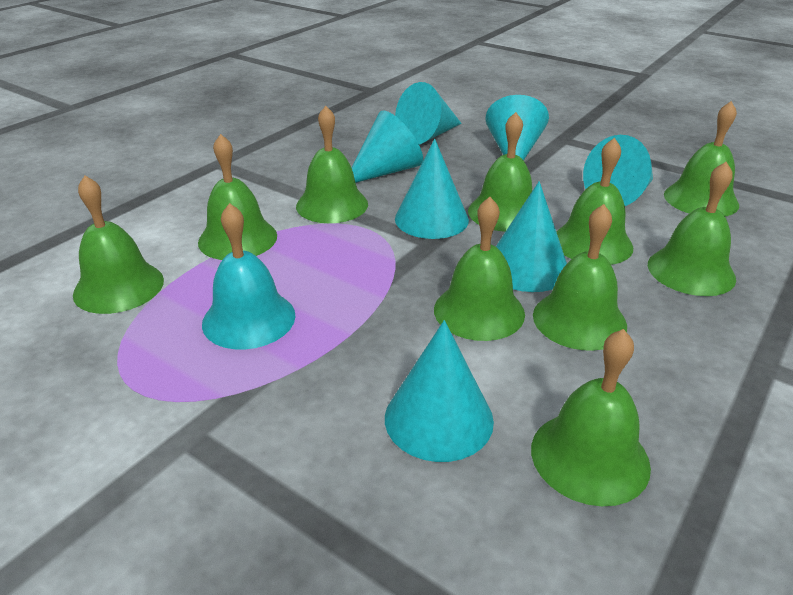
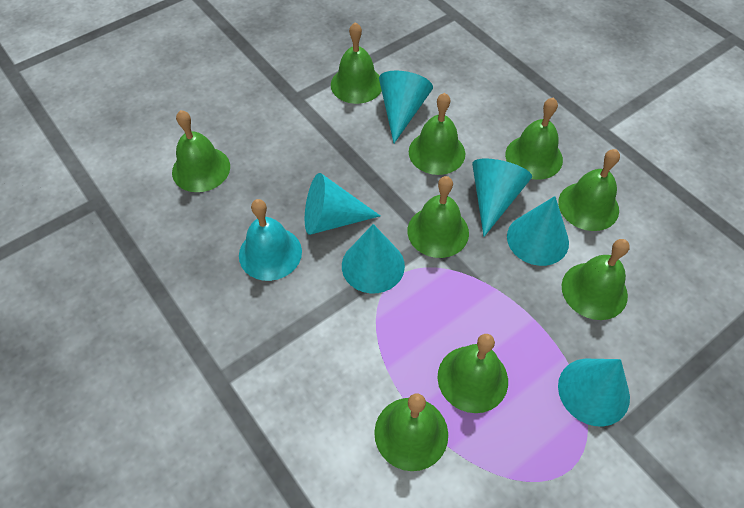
green bell: [73,175,164,314] [198,134,277,260] [296,106,368,223] [434,197,525,341] [468,112,532,232] [531,329,651,506] [533,204,627,351] [556,138,633,265] [648,162,736,296] [664,101,739,217] = 10 -> [172,110,230,192] [331,22,382,104] [374,393,448,471] [408,176,469,258] [409,93,465,175] [438,334,508,413] [505,97,563,180] [558,149,620,231] [562,239,629,320] = 9
turquoise cone: [352,110,423,183] [385,320,494,462] [395,82,462,144] [395,139,469,239] [485,95,549,161] [496,181,567,292] [583,135,653,206] = 7 -> [305,173,380,235] [342,224,405,293] [379,71,433,143] [472,159,532,237] [507,196,569,266] [558,359,630,426] = 6

